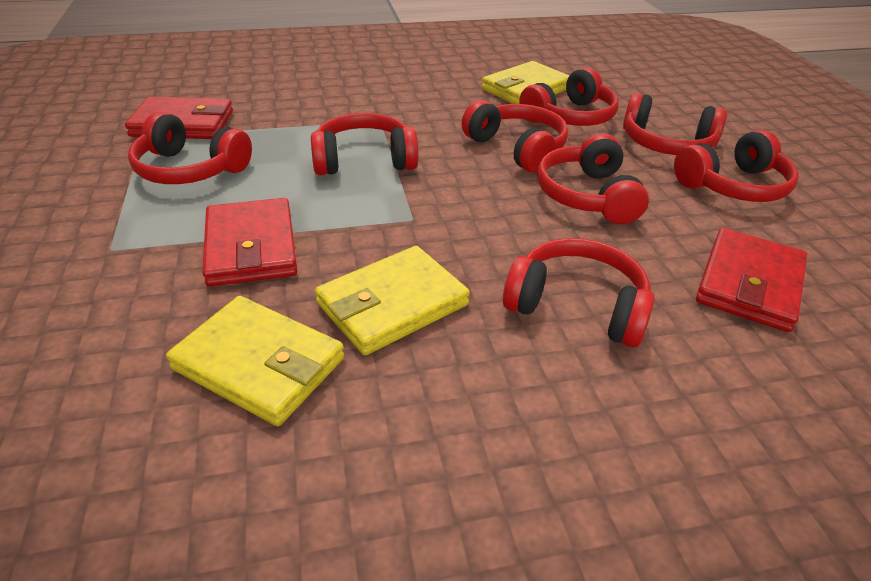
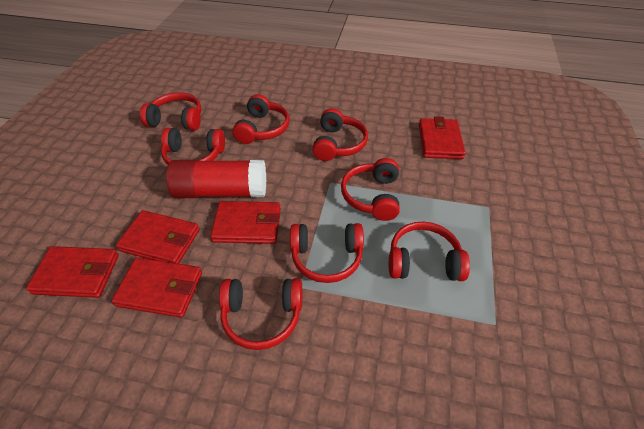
red glue stick: none = 0 -> [166,160,266,198] = 1
red wallet: [125,96,233,139] [202,198,297,287] [696,228,807,332] = 3 -> [26,246,119,298] [112,257,202,318] [116,210,200,264] [210,201,281,244] [419,116,466,159] = 5
yellow wallet: [166,296,344,426] [315,246,470,355] [481,61,569,104] = 3 -> none = 0

